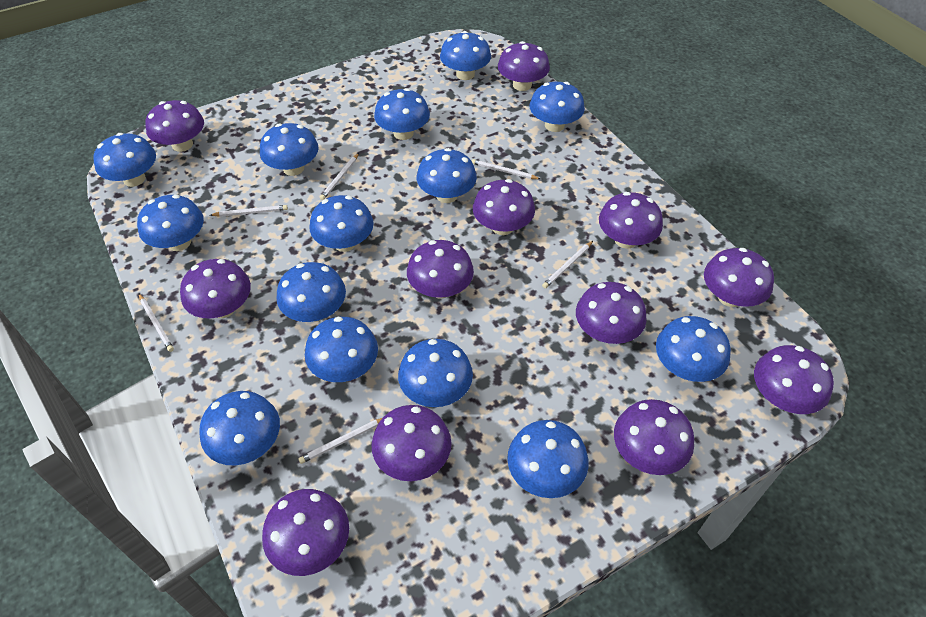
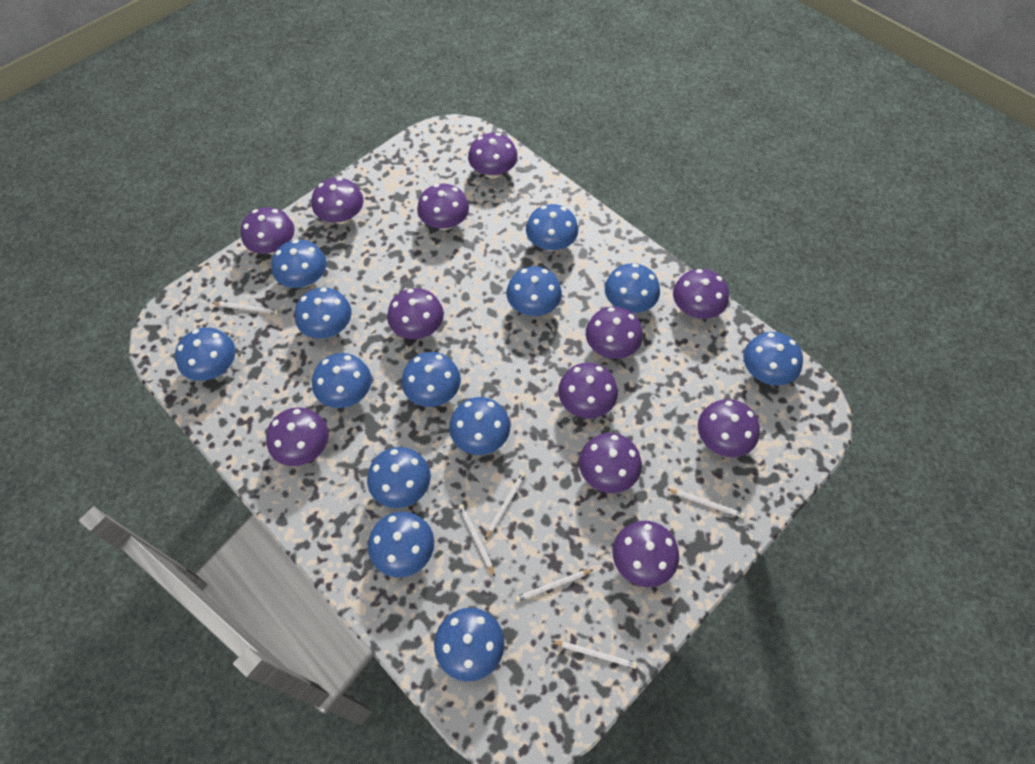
blue mushroom: [93,133,156,187] [137,195,204,251] [199,391,280,465] [260,123,319,176] [276,262,346,322] [305,317,378,382] [310,195,374,252] [374,88,430,140] [398,339,473,407] [417,148,477,203] [440,31,491,80] [507,420,589,498] [530,82,585,132] [656,316,731,382] = 14 -> [175,327,236,381] [271,239,327,288] [295,287,352,339] [312,353,372,408] [367,447,431,508] [368,512,434,577] [402,352,461,407] [434,608,505,681] [449,397,510,455] [506,266,562,316] [526,204,578,251] [605,263,660,313] [743,332,803,386] = 13

